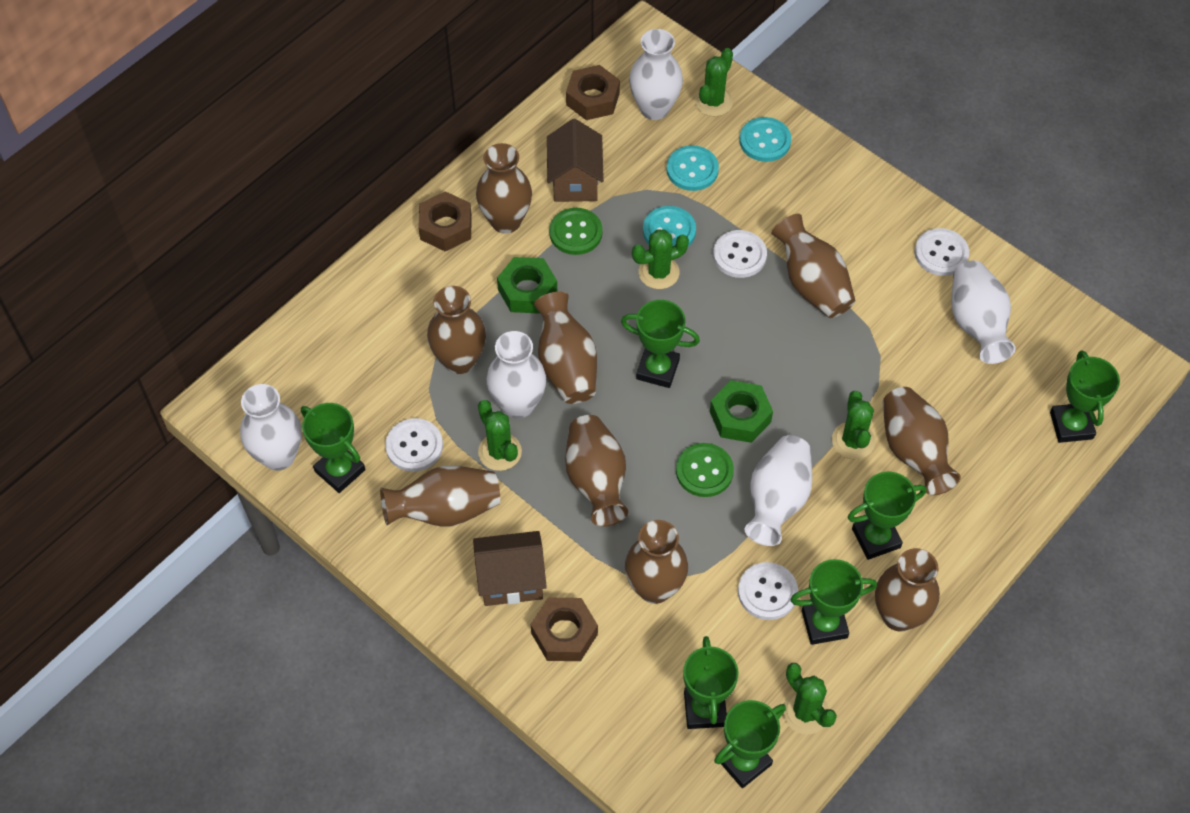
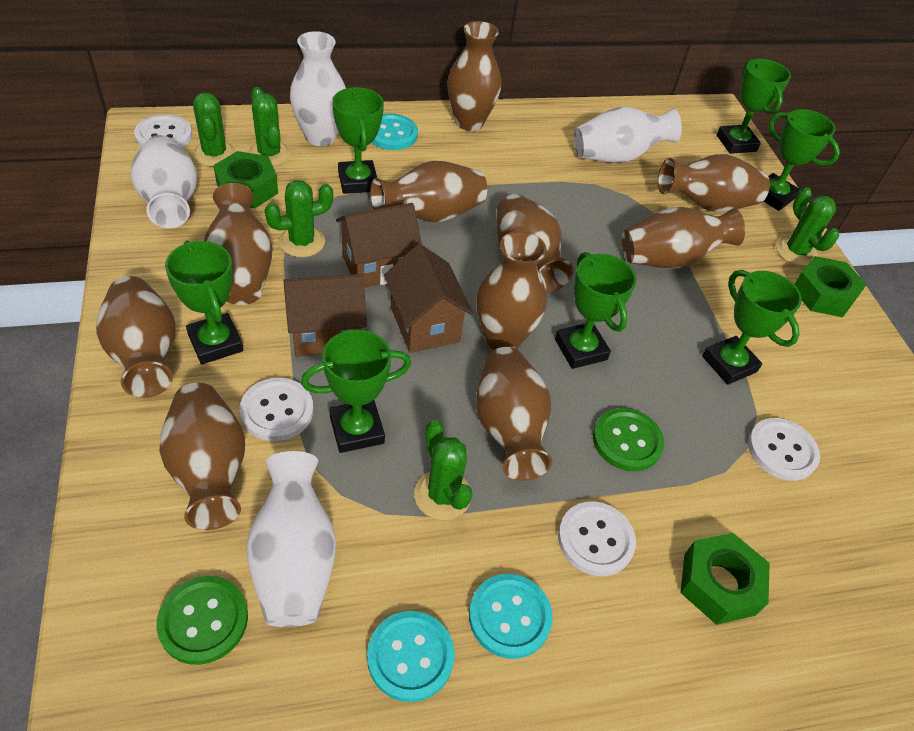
brown house: [473,531,547,606] [547,119,604,202] = 2 -> [283,274,367,357] [336,203,422,288] [384,244,473,353] = 3
brown nut: [418,191,472,252] [531,598,598,661] [566,65,620,120] = 3 -> none = 0
brown vase: [380,466,500,527] [427,286,486,374] [476,143,532,233] [534,292,597,404] [565,415,628,527] [625,520,688,604] [771,214,856,318] [875,548,940,632] [883,387,961,495] = 9 -> [96,276,176,398] [159,383,245,530] [204,183,272,305] [370,161,487,222] [447,21,501,131] [476,347,552,481] [477,231,547,350] [496,194,574,292] [622,207,745,269] [658,154,770,212] = 10
green nut: [497,257,557,314] [710,380,773,443] = 2 -> [213,151,278,208] [680,533,770,625] [794,256,867,317] = 3
white vase: [240,384,302,471] [487,331,546,419] [629,29,683,120] [744,435,812,546] [951,261,1016,364] = 5 -> [131,135,197,228] [246,451,336,627] [290,31,346,146] [574,107,682,163] = 4

